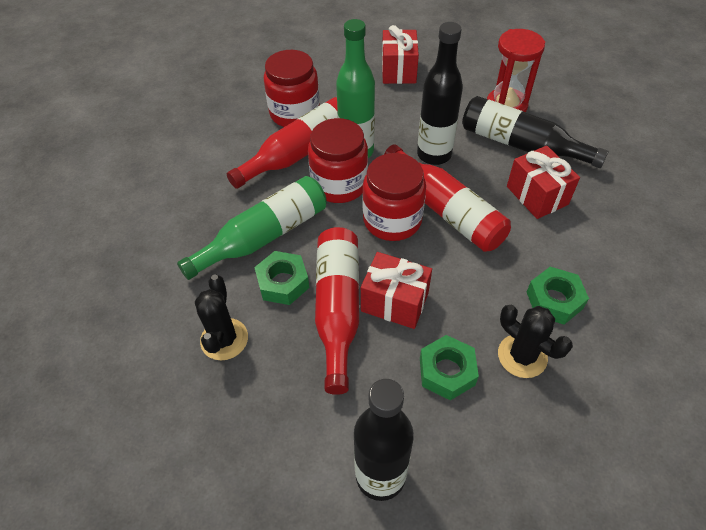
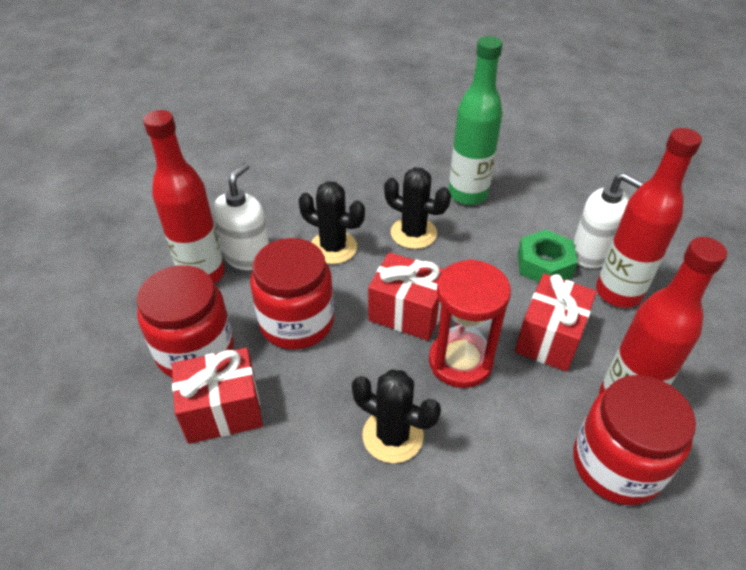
black bottle: [354,379,414,501] [417,22,463,165] [462,96,609,168] = 3 -> none = 0
black cactus: [195,275,248,360] [498,305,573,378] = 2 -> [298,181,365,264] [352,370,441,463] [384,167,451,249] = 3
green bottle: [177,176,327,280] [336,19,375,158] = 2 -> [449,36,503,205] = 1
green nut: [254,251,310,305] [420,335,479,401] [527,267,589,325] = 3 -> [518,229,578,283] = 1
white soap dispenser: none = 0 -> [213,163,269,270] [574,173,644,269] = 2

